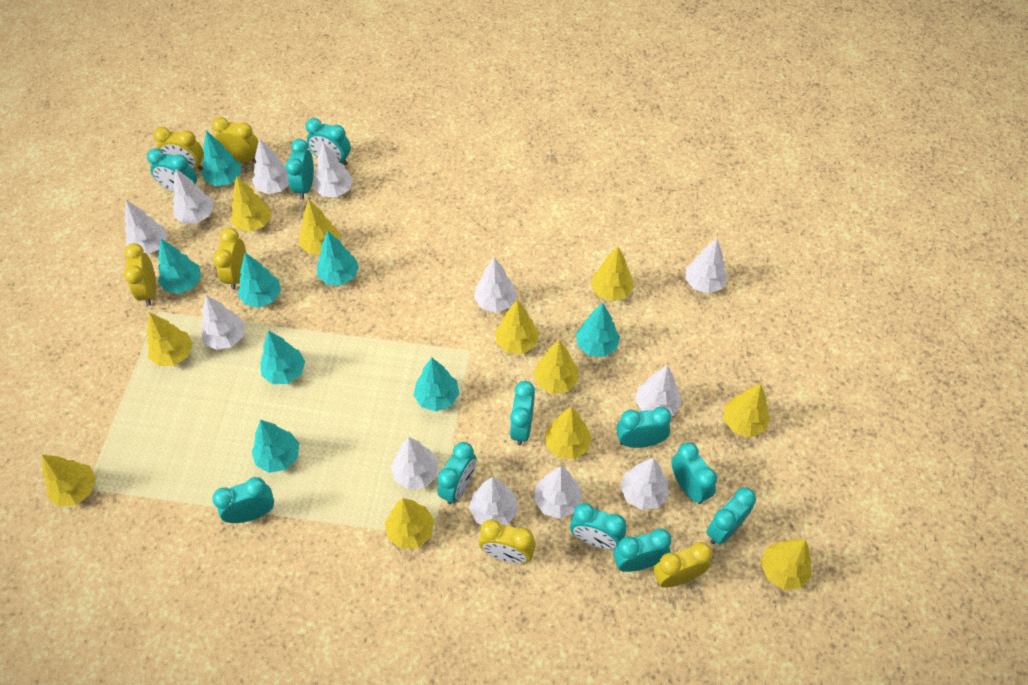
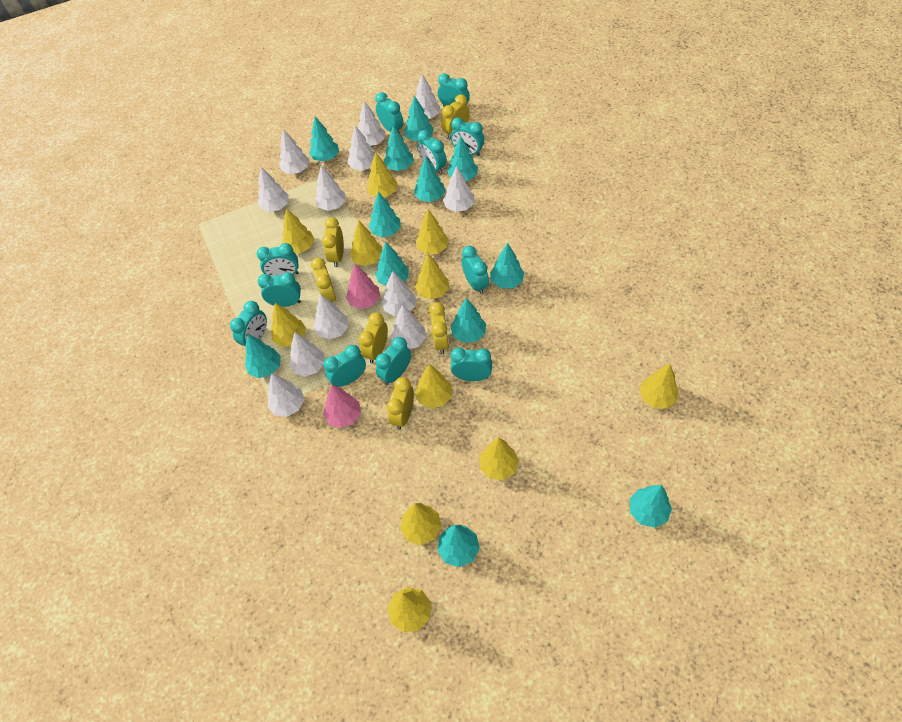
pink tree: none = 0 -> [323,384,361,428] [346,264,380,309] = 2
turquoise tree: [158,239,201,294] [202,130,241,186] [238,253,281,308] [252,420,299,473] [260,331,305,384] [317,230,359,285] [414,357,459,412] [576,303,620,357] = 8 -> [245,334,281,378] [309,117,339,162] [369,192,401,238] [375,242,409,286] [383,125,414,171] [404,95,434,141] [414,156,445,202] [437,525,480,567] [447,136,478,181] [451,297,486,343] [490,243,524,288] [630,485,672,528] = 12

